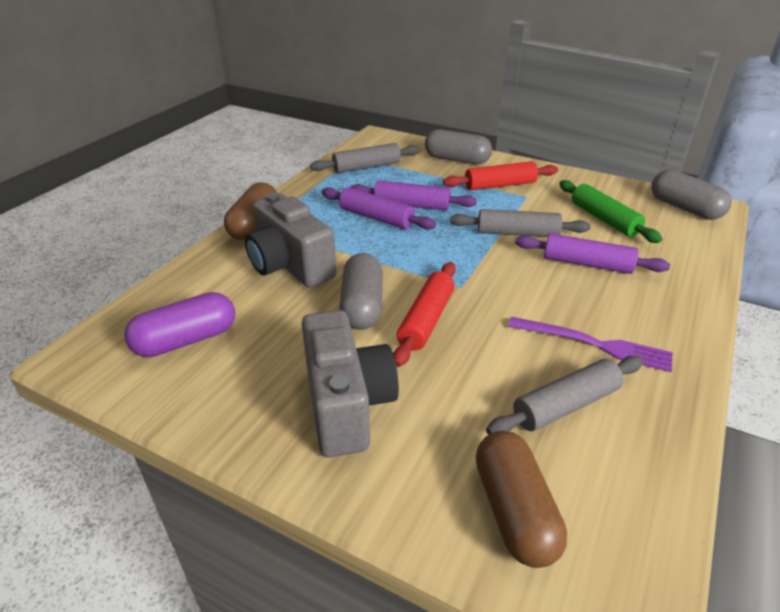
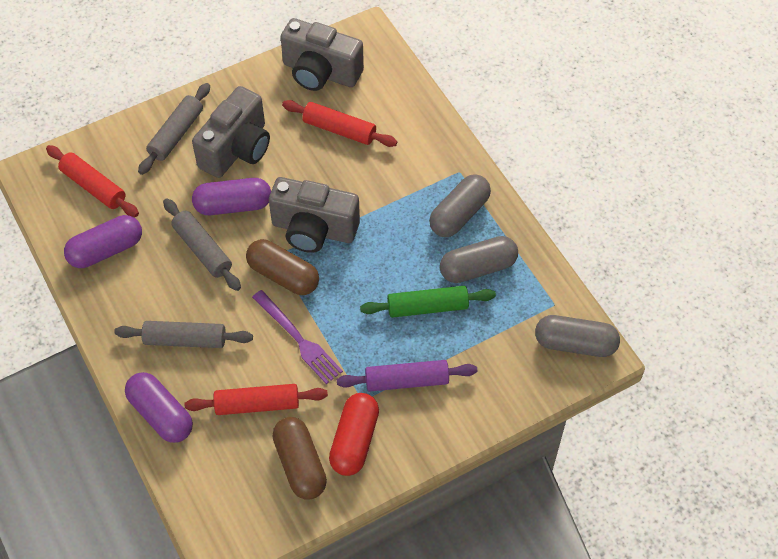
grey camera: [245,192,336,288] [301,310,399,457] = 2 -> [192,86,270,178] [269,177,360,253] [280,18,364,91] = 3
purple capsule: [124,292,235,357] = 1 -> [64,215,142,268] [125,372,193,443] [192,178,271,215] = 3
purple rolling pin: [322,187,436,230] [350,181,477,210] [515,233,670,274] = 3 -> [337,360,477,392] = 1
red capsule: none = 0 -> [329,393,379,476] = 1
red rolling pin: [393,262,456,367] [443,161,558,190] = 2 -> [46,145,139,217] [185,384,328,415] [282,100,397,147] = 3

